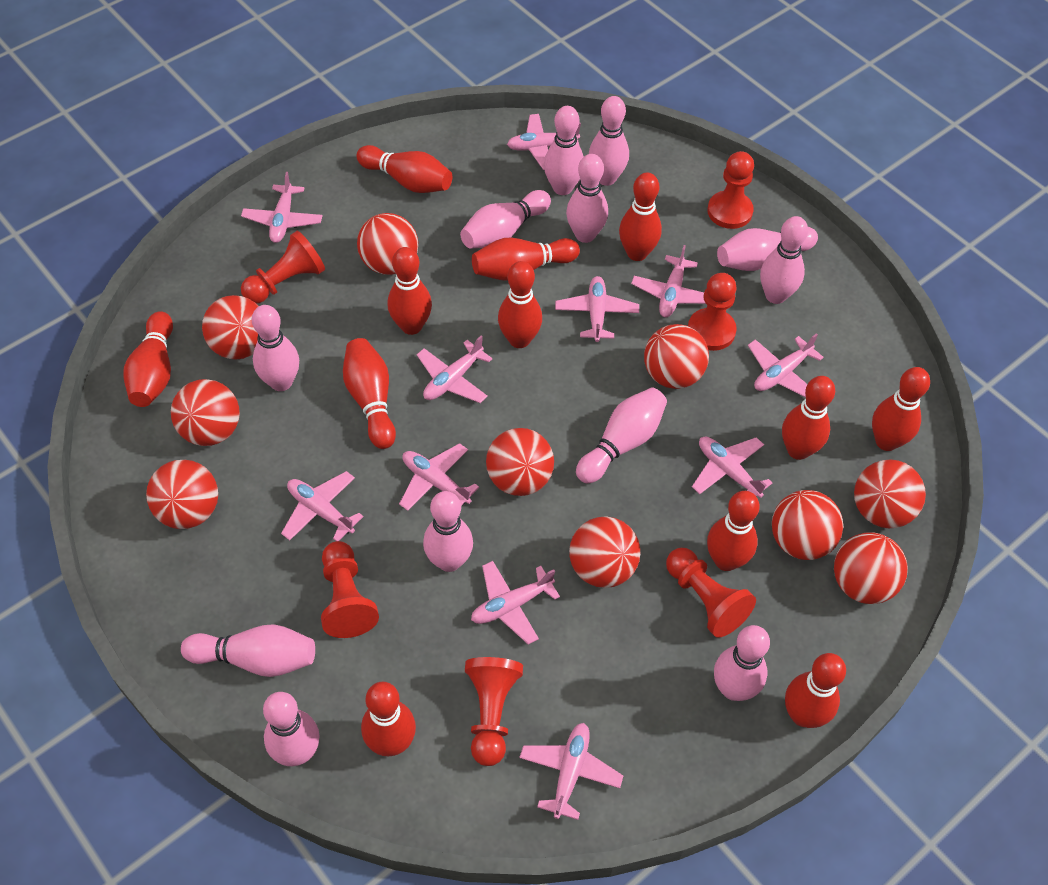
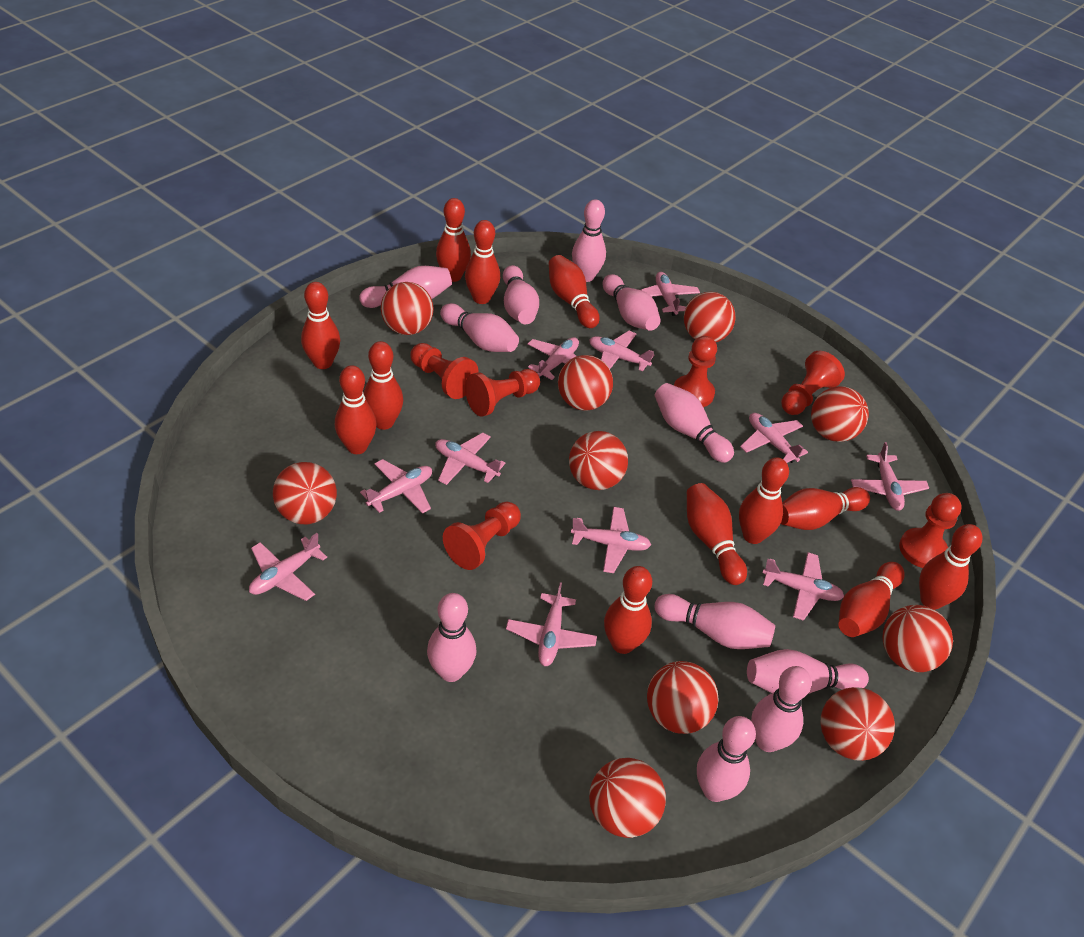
pink bowling pin: [181,624,315,677] [252,305,299,391] [263,692,320,766] [423,491,473,572] [460,190,551,248] [544,106,584,195] [566,154,608,243] [576,387,667,484] [589,96,629,186] [714,625,770,701] [717,227,818,271] [760,216,808,304] = 12 -> [359,266,452,308] [427,593,476,682] [440,303,519,352] [503,265,539,324] [572,199,606,282] [602,274,661,331] [655,383,734,463] [655,594,775,649] [697,716,756,802] [747,649,869,694] [751,666,812,752] = 11

